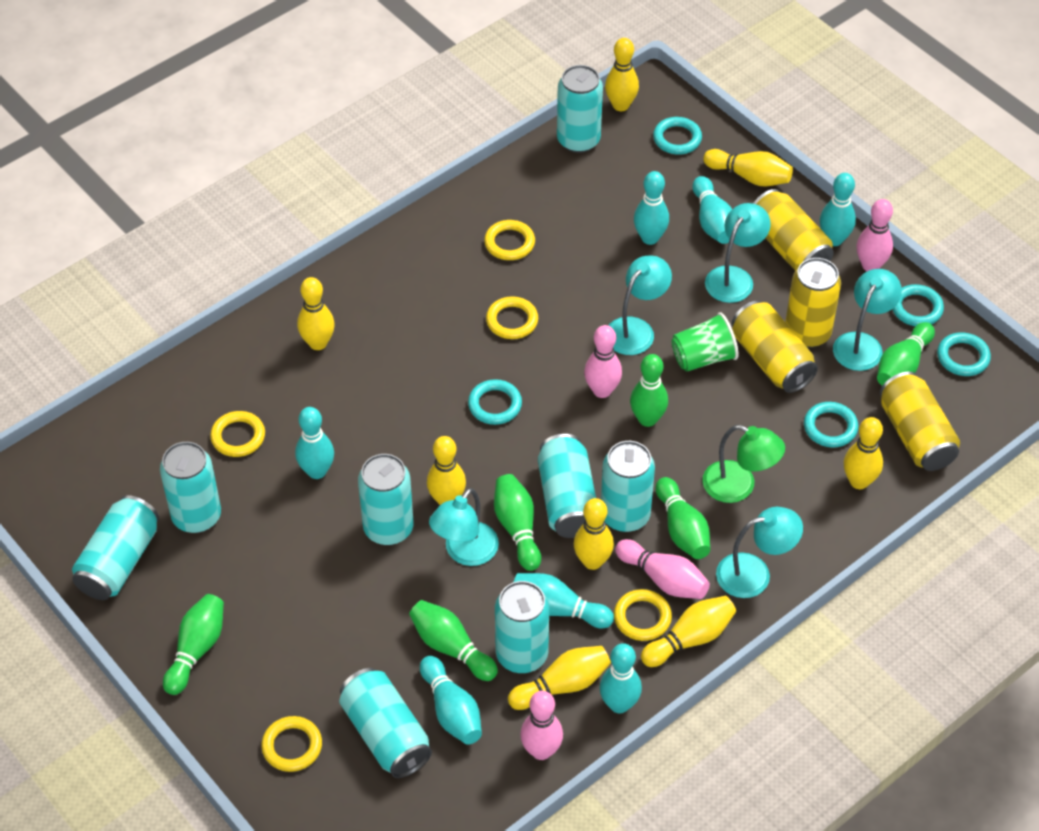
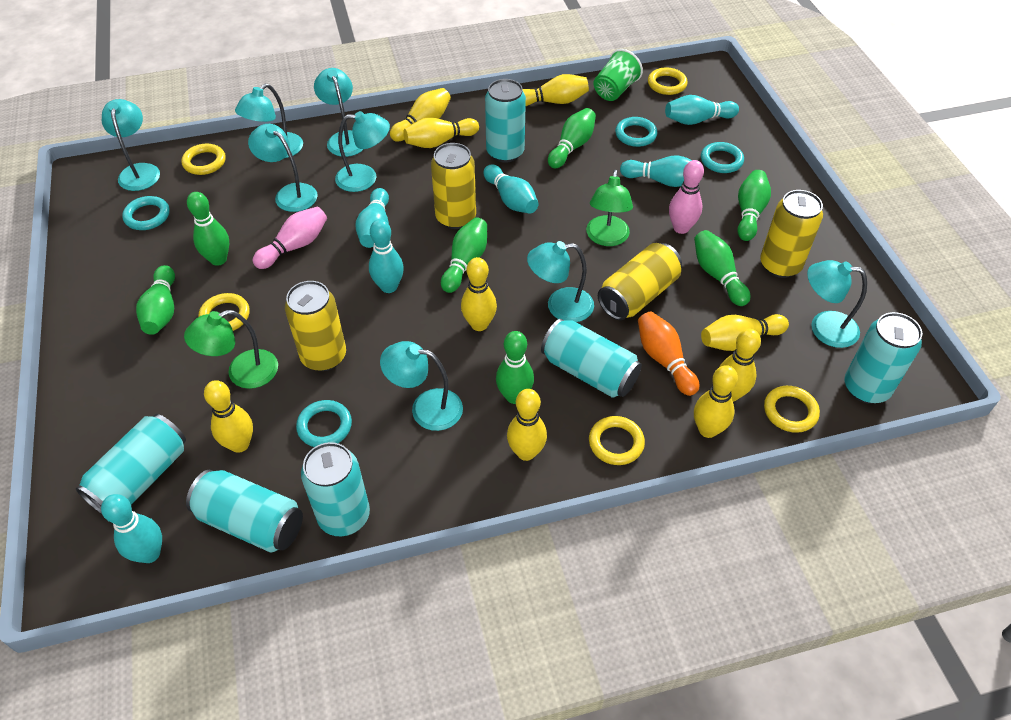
green bowling pin: [163,594,224,695] [409,600,498,681] [494,474,541,571] [630,354,668,427] [655,477,710,559] [877,322,935,386] = 6 -> [136,265,175,335] [187,192,229,266] [441,217,487,293] [496,331,534,404] [548,108,596,169] [694,230,750,306] [737,170,771,241] = 7
green lamp: [702,425,785,503] = 1 -> [184,310,278,389] [586,170,633,246] = 2
orange bowling pin: none = 0 -> [638,311,699,396] = 1
pink bowling pin: [520,691,563,760] [584,325,622,398] [615,539,710,599] [857,199,893,271] = 4 -> [253,207,327,269] [669,160,704,234] = 2
turquoise bowling pin: [295,407,334,479] [420,656,482,745] [514,573,614,628] [600,643,642,713] [634,171,669,245] [692,176,732,244] [820,173,856,246] = 7 -> [101,494,162,563] [356,188,389,248] [369,219,404,293] [483,164,539,214] [620,155,692,187] [665,95,739,125] = 6
turquoise can: [72,495,159,600] [160,442,221,533] [339,668,432,778] [358,454,414,545] [495,581,549,673] [538,434,596,538] [557,65,603,153] [601,441,655,532] = 8 -> [76,414,186,514] [186,469,303,552] [301,442,370,536] [485,79,526,163] [541,319,642,398] [844,312,922,404] = 6
turquoise lamp: [429,488,499,566] [608,256,672,355] [705,203,771,303] [716,507,803,598] [833,269,902,371] = 5 -> [102,99,160,191] [235,84,303,158] [248,124,318,212] [314,68,364,157] [335,111,390,192] [380,341,463,431] [527,241,594,322] [807,260,867,348] = 8
turquoise ring: [468,379,522,425] [653,117,702,155] [804,402,858,448] [892,284,944,326] [937,332,991,376] = 5 -> [122,196,170,230] [296,400,352,447] [615,117,657,147] [701,142,744,173] = 4
yellow bowling pin: [297,277,335,350] [427,436,466,505] [508,646,611,710] [574,498,614,570] [605,38,639,111] [641,596,736,667] [703,149,793,186] [844,417,883,489] = 8 -> [204,380,253,453] [390,88,451,142] [403,117,479,148] [461,257,497,331] [507,389,547,461] [523,74,589,106] [694,365,738,438] [701,314,789,351] [720,329,761,402] = 9

